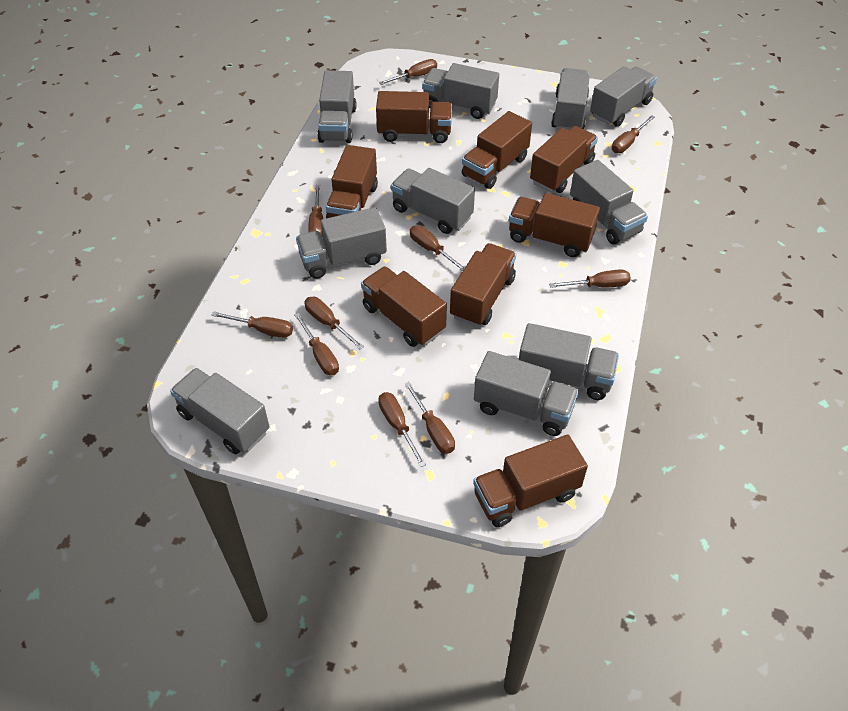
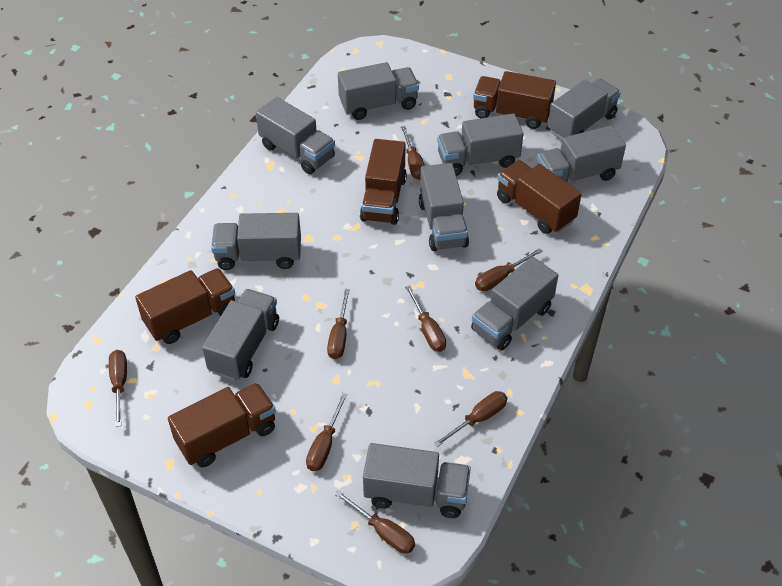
brown screwdriver: [211,311,293,338] [294,313,339,375] [304,297,364,349] [308,185,323,236] [378,392,426,467] [379,59,437,85] [405,382,455,454] [410,225,465,271] [549,269,631,288] [612,115,655,153] = 10 -> [109,350,127,427] [306,393,348,471] [327,289,350,359] [334,490,415,554] [401,126,425,180] [405,286,446,352] [434,391,507,447] [475,248,543,291] = 8
brown truck: [326,145,378,218] [361,266,447,347] [376,91,452,143] [450,243,516,327] [462,111,532,189] [473,435,588,527] [509,193,600,257] [530,126,598,193] = 8 -> [135,268,235,344] [168,383,276,468] [360,139,407,225] [473,71,556,129] [497,160,582,234] = 5

